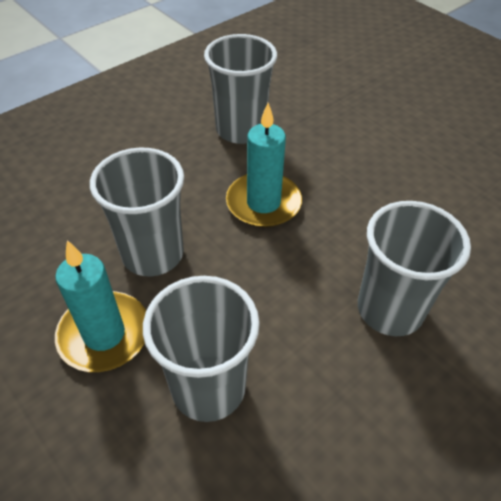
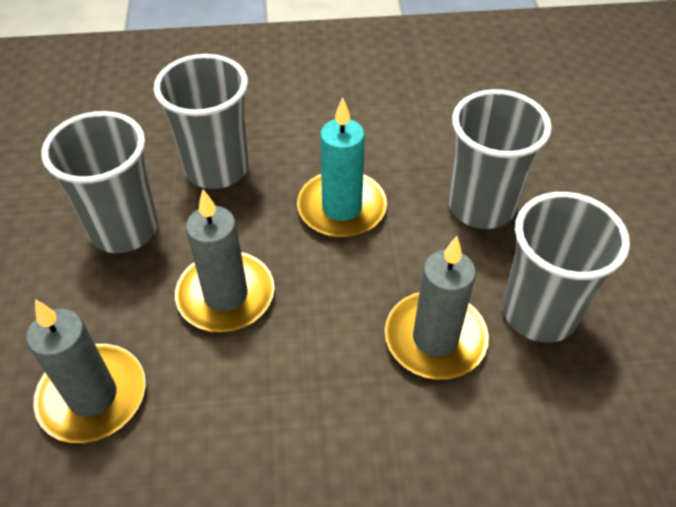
grey candle: none = 0 -> [26,299,146,443] [175,190,274,332] [385,236,489,380] = 3
turquoise candle: [55,240,146,372] [226,103,302,228] = 2 -> [297,97,387,238] = 1

